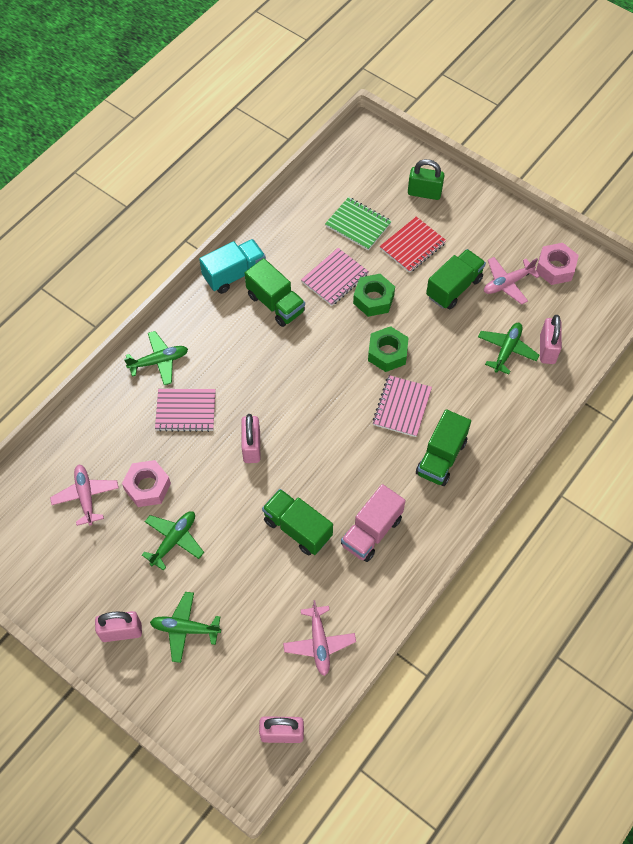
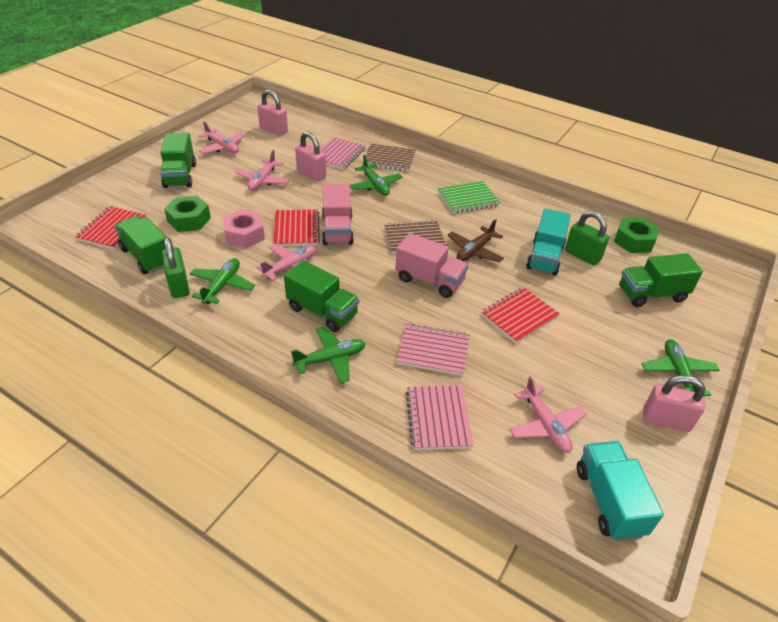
brown notebook: none = 0 -> [363,144,416,171] [384,220,446,254] = 2
brown plane: none = 0 -> [447,219,504,263] = 1
green padlock: [408,159,444,200] = 1 -> [162,237,190,298] [565,211,610,265] = 2
pink nut: [122,460,171,507] [536,243,579,285] = 2 -> [223,209,265,248] = 1
pink padlock: [95,611,142,642] [242,414,260,463] [259,716,304,743] [540,315,562,364] = 4 -> [257,90,288,136] [295,131,326,181] [643,375,705,432] = 3
pink plane: [50,465,119,526] [283,600,356,676] [484,257,540,305] = 3 -> [198,121,245,154] [235,150,289,191] [257,244,316,281] [509,376,586,453] = 4
pink truck: [341,484,405,562] = 1 -> [322,184,354,245] [395,233,468,298] = 2
red notebook: [380,217,446,273] = 1 -> [75,206,147,250] [273,209,320,246] [481,287,560,344] = 3
turquoise truck: [199,239,266,294] = 1 -> [526,208,571,276] [577,441,664,541] = 2

